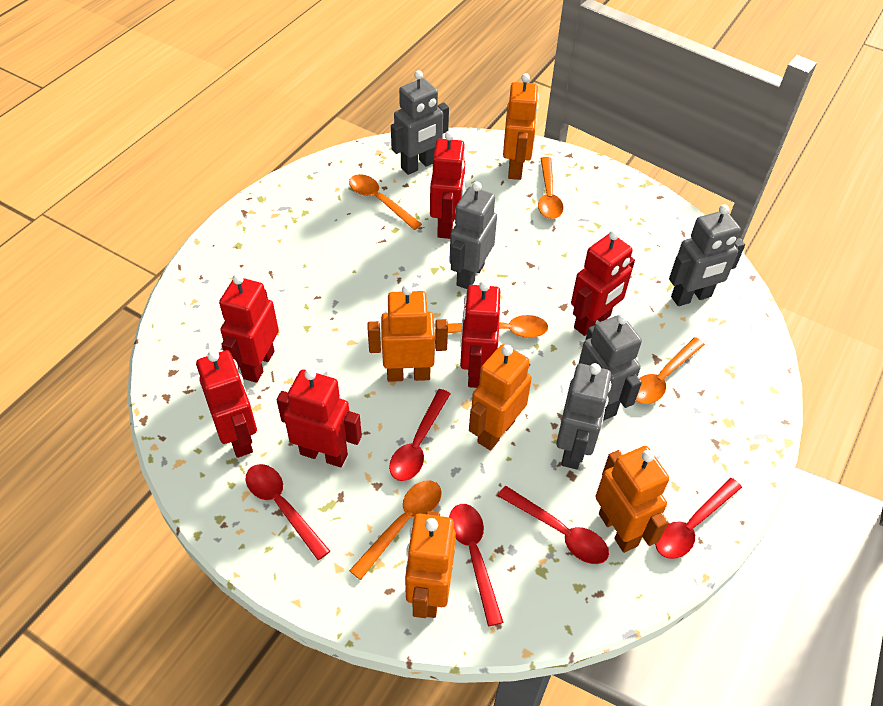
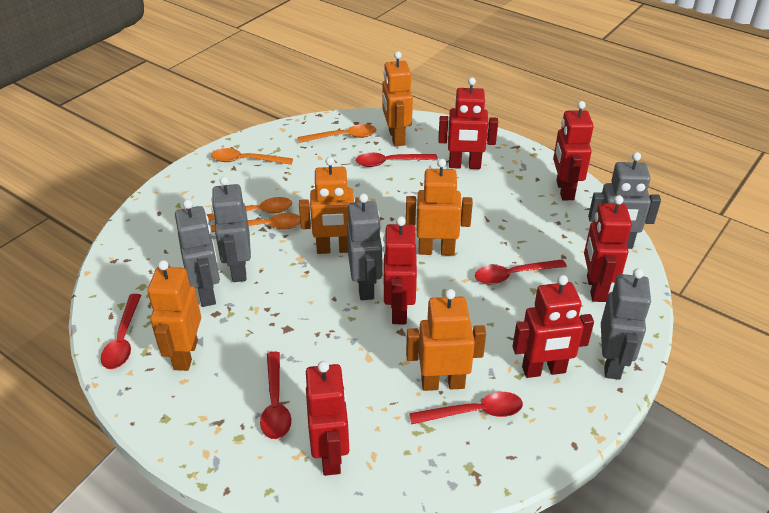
orange spoon: [349,174,422,230] [349,480,442,580] [448,315,548,338] [538,157,564,219] [636,337,705,404] = 5 -> [206,197,292,221] [211,148,293,165] [211,213,300,232] [298,124,376,143] = 4

